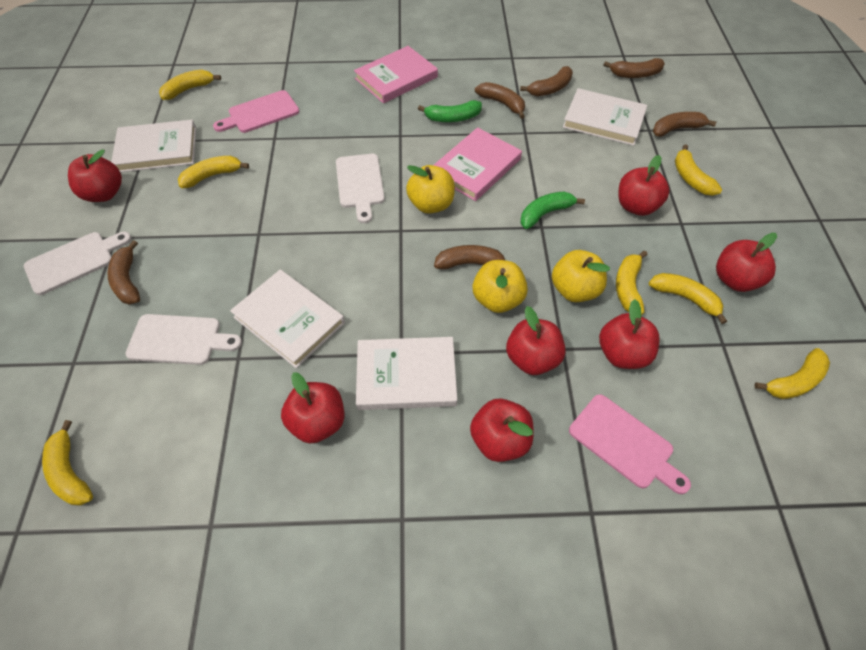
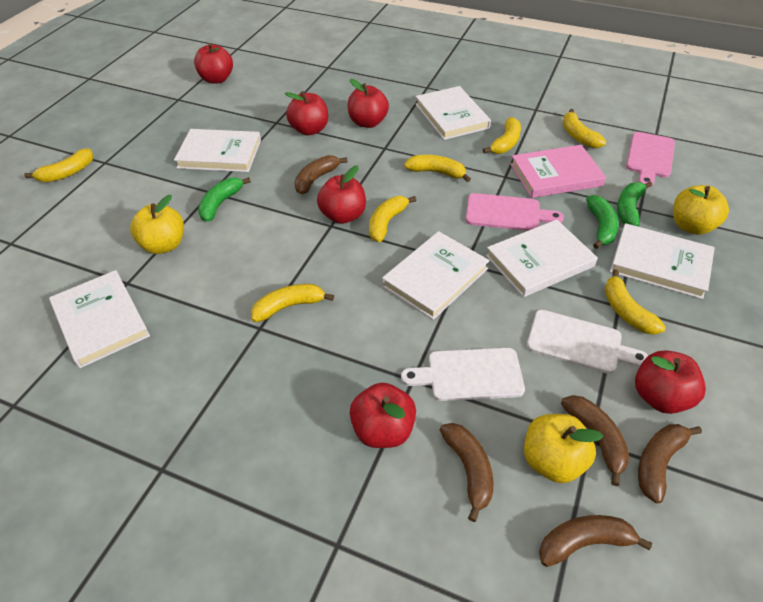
brown banana: [108,240,140,305] [434,245,505,270] [475,82,525,119] [520,66,573,96] [604,58,665,78] [653,112,716,137] = 6 -> [294,155,348,194] [440,423,494,522] [539,515,652,567] [561,395,630,486] [638,424,702,504] = 5
green banana: [418,100,482,122] [521,192,585,229] = 2 -> [198,177,251,222] [586,195,619,249] [617,182,652,226] = 3
pink book: [354,46,438,103] [433,127,522,201] = 2 -> [510,145,606,198] = 1
red apple: [68,149,122,202] [281,372,345,443] [470,399,533,462] [506,306,566,375] [599,299,660,369] [618,155,670,216] [716,233,777,292] = 7 -> [194,43,233,84] [285,91,328,135] [317,165,366,224] [348,79,389,128] [350,383,416,448] [635,351,706,414] = 6
white book: [111,119,196,172] [230,270,345,368] [356,337,457,410] [563,88,647,146] = 4 -> [49,270,150,368] [174,129,261,172] [382,231,490,320] [416,86,491,140] [486,219,598,297] [610,223,715,299] = 6
white cutting board: [24,232,132,295] [125,314,242,365] [336,154,385,223] = 3 -> [401,348,525,401] [527,310,648,374] = 2

